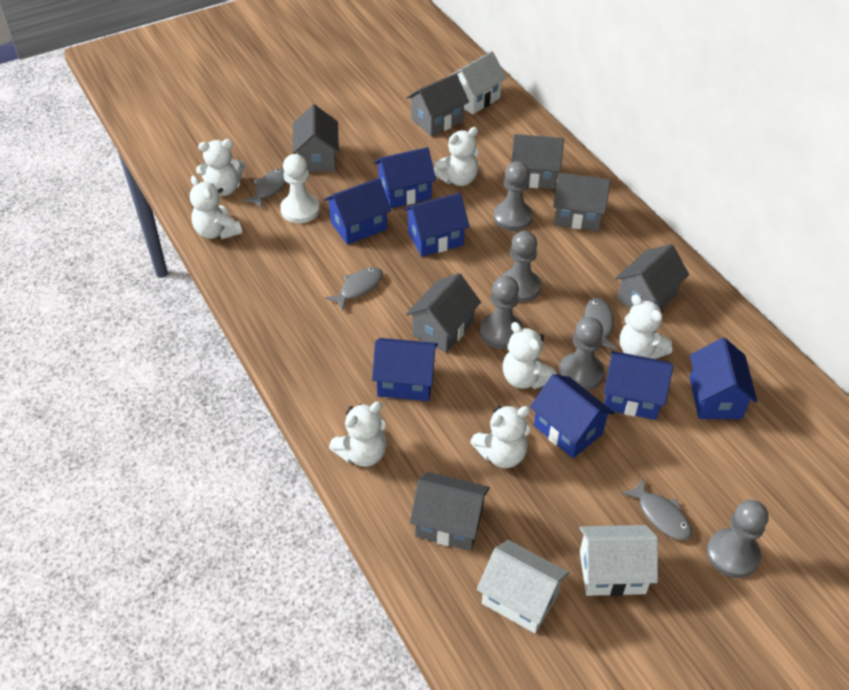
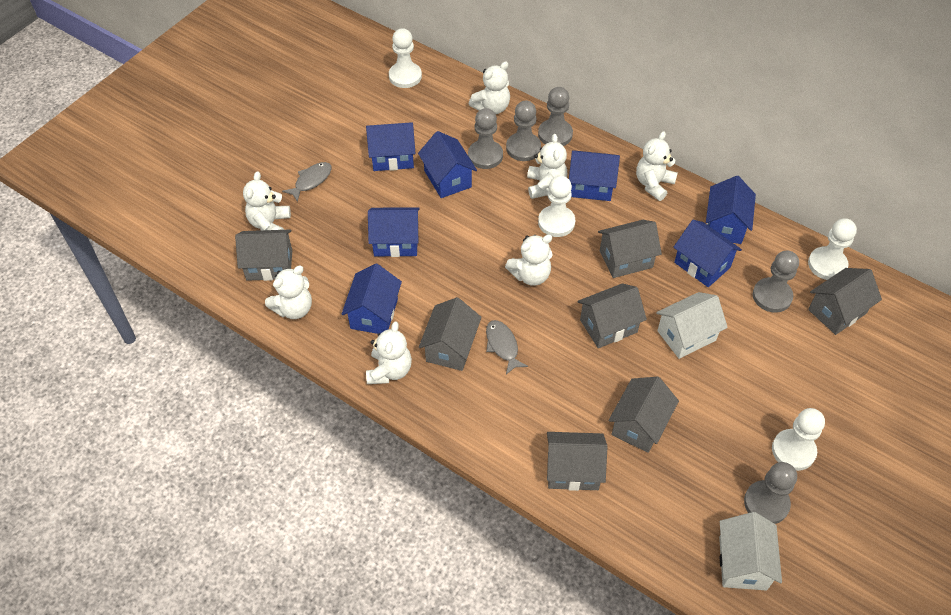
grey fish: [243,168,286,209] [325,267,383,311] [581,298,616,350] [621,478,692,540] = 4 -> [282,162,332,202] [486,320,528,374] = 2
white house: [449,51,507,114] [477,540,569,634] [579,525,658,596] = 3 -> [656,292,728,359] [719,512,782,590] = 2
white pawn: [280,154,320,223] = 1 -> [389,28,422,88] [538,176,575,237] [772,408,825,471] [808,218,857,280] = 4

